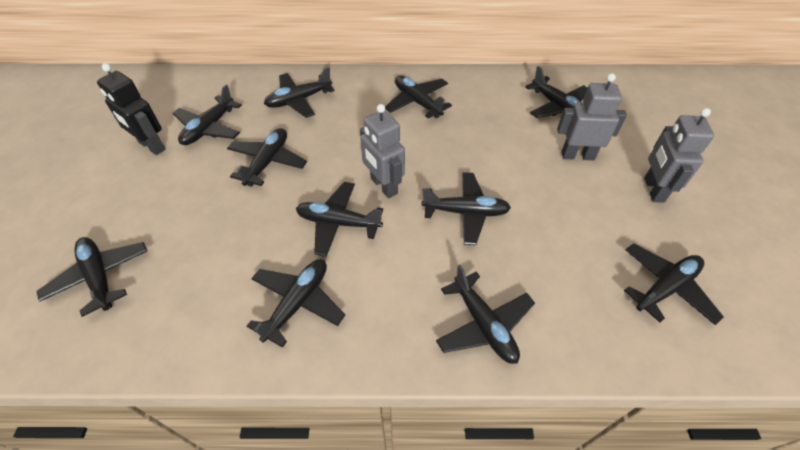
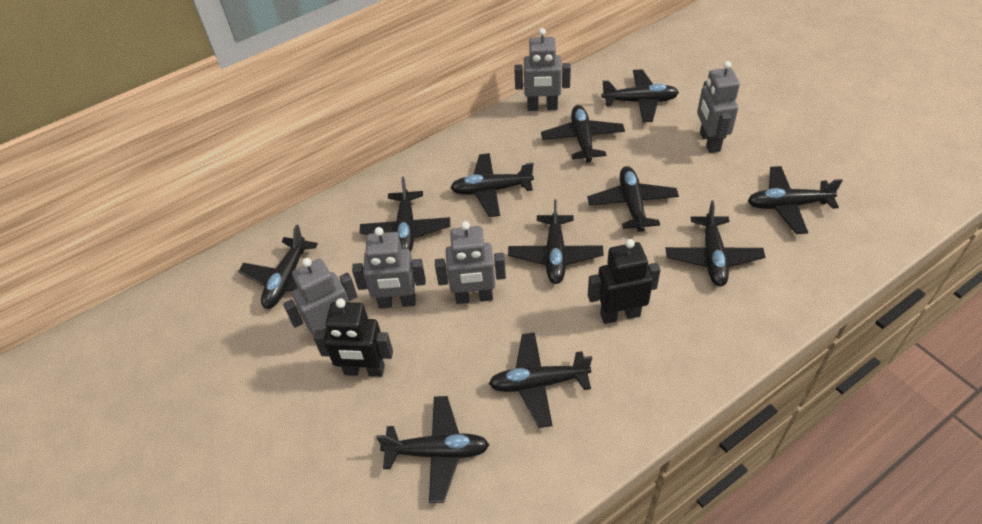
black robot: [97,63,165,155] = 1 -> [314,298,393,377] [588,239,660,324] = 2
grey robot: [360,104,405,198] [557,73,627,160] [644,108,714,203] = 3 -> [283,258,358,335] [352,227,425,309] [435,221,506,304] [514,28,571,111] [697,61,740,153] = 5

